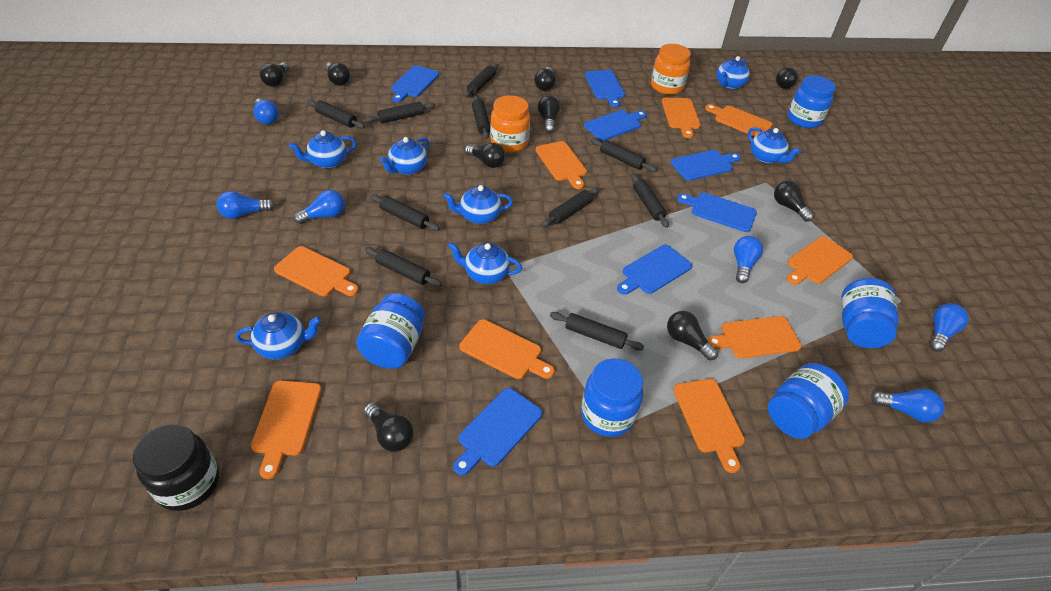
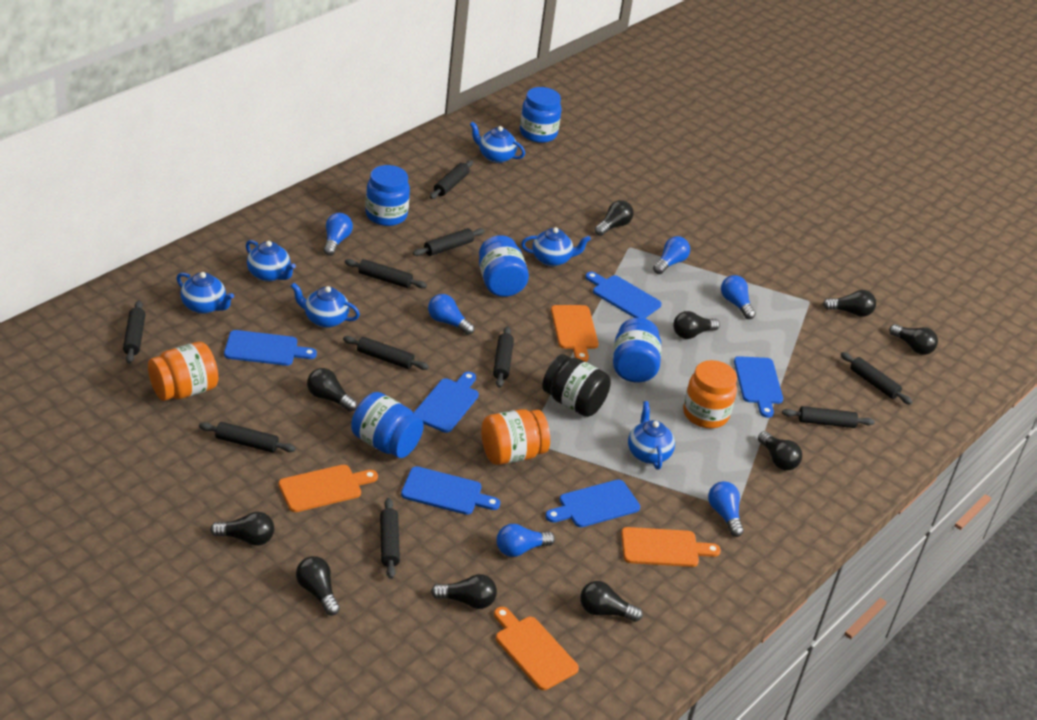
black light bulb: [260,62,289,87] [325,63,350,86] [364,402,414,452] [465,143,505,168] [534,67,556,91] [538,95,560,133] [667,311,718,360] [774,180,814,222] [776,67,798,89] = 9 -> [210,512,274,546] [296,556,340,615] [307,368,357,412] [431,574,497,609] [580,581,643,622] [594,200,634,236] [673,311,720,339] [758,431,802,471] [823,290,876,317] [889,324,938,355] = 10
blue cutting board: [391,65,439,102] [453,388,542,475] [584,110,647,141] [585,70,625,107] [617,245,692,295] [671,150,741,181] [677,193,757,232] = 7 -> [224,330,317,366] [401,466,500,515] [413,372,479,433] [545,480,640,527] [585,272,662,318] [734,356,783,418] = 6
blue teapot: [235,312,321,359] [289,130,356,169] [380,137,429,175] [443,185,513,224] [448,242,522,284] [716,56,750,89] [748,127,801,164] = 7 -> [176,272,234,314] [246,240,296,282] [291,283,360,328] [470,122,525,163] [521,227,591,267] [628,401,675,470] = 6
orange cutting board: [251,381,322,479] [274,246,359,296] [460,319,555,379] [536,141,587,189] [662,98,701,138] [673,379,745,473] [705,104,773,137] [707,316,802,358] [787,236,853,285] = 9 -> [278,465,378,512] [494,607,579,690] [551,305,598,362] [621,527,721,567] = 4
orange jar: [490,95,530,152] [651,44,691,95] = 2 -> [148,342,218,401] [481,409,550,465] [683,360,737,428] = 3

